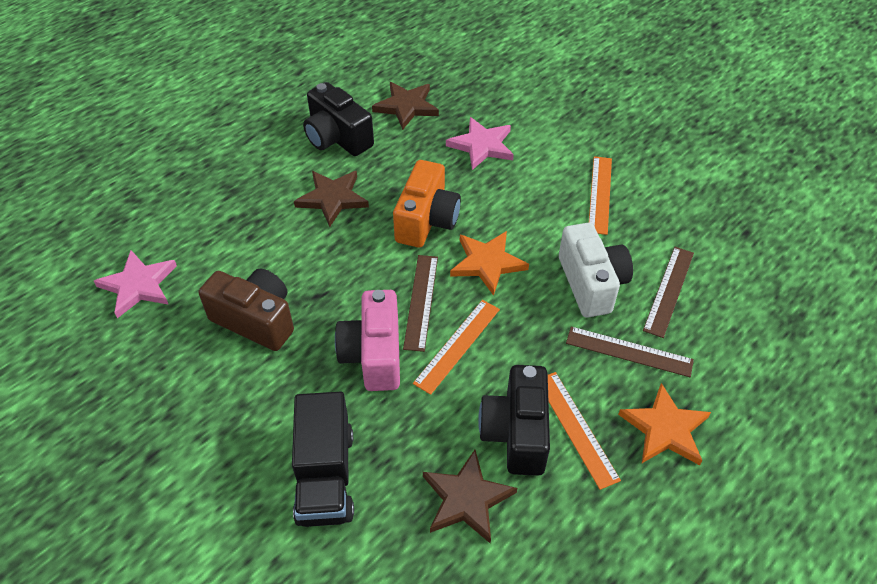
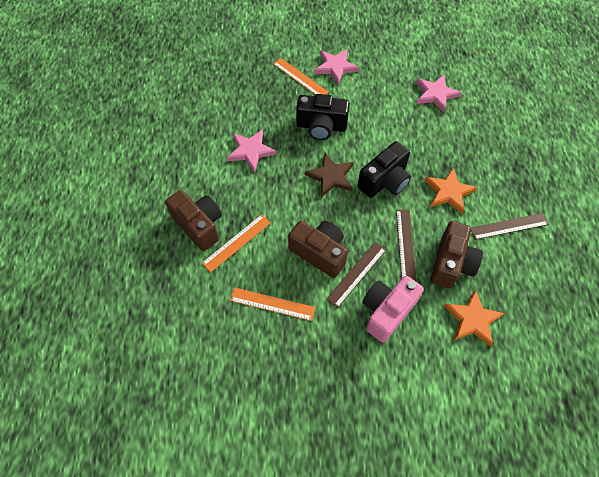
black truck: [292,392,354,527] = 1 -> none = 0
brown camera: [199,269,294,351] = 1 -> [165,190,222,251] [288,221,348,278] [430,221,483,289] = 3
brown star: [294,171,369,227] [372,82,439,130] [423,450,517,543] = 3 -> [305,153,354,198] = 1
orange camera: [393,160,461,248] = 1 -> none = 0
pink star: [94,250,177,318] [446,117,514,170] = 2 -> [227,129,277,172] [314,49,359,84] [416,75,462,112] = 3
white camera: [559,223,633,318] = 1 -> none = 0

